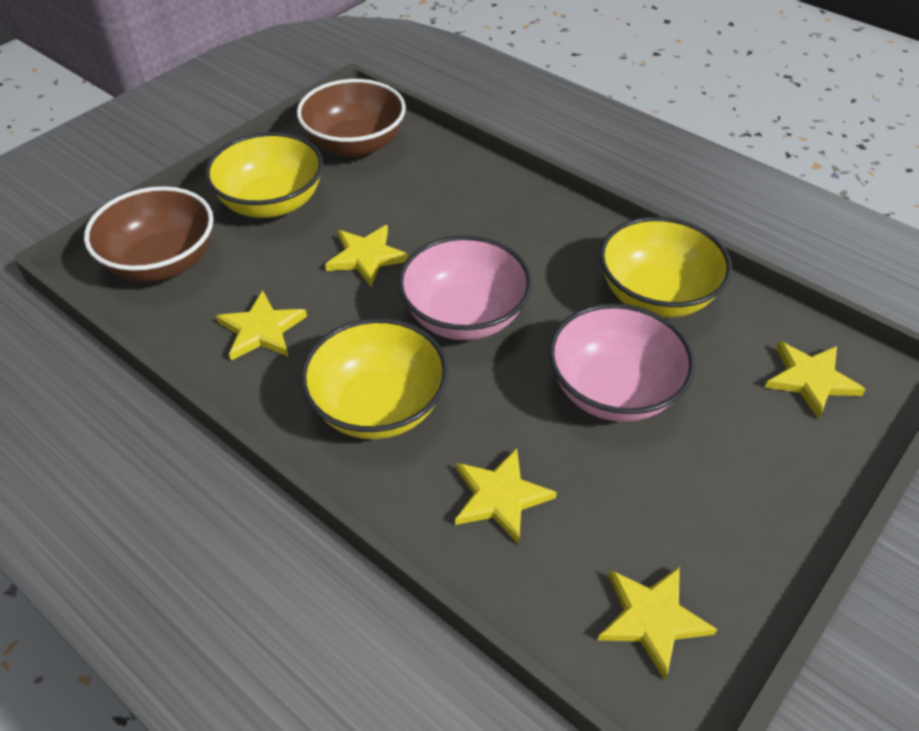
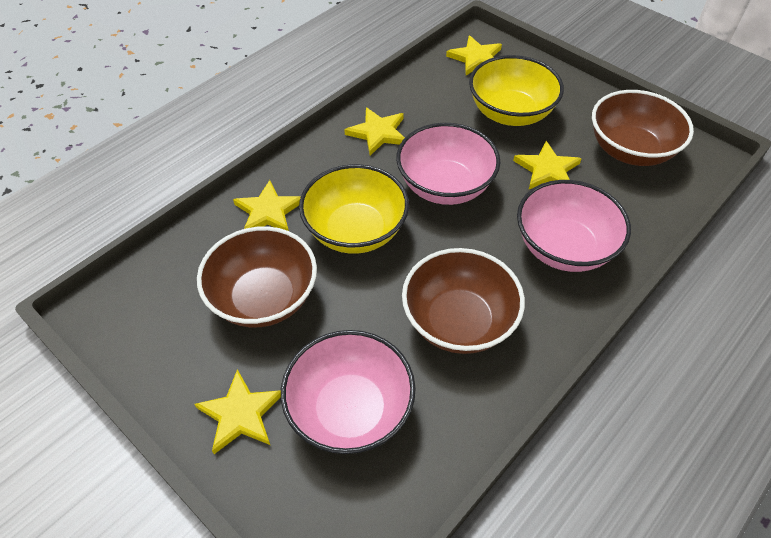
brown bowl: [84,186,214,282] [297,79,406,157] = 2 -> [197,226,317,327] [402,248,525,354] [592,90,694,166] = 3
pink bowl: [398,235,532,340] [549,303,695,422] = 2 -> [281,330,416,454] [396,123,500,205] [517,180,631,272] = 3
yellow bowl: [205,132,323,218] [301,318,448,439] [599,217,732,318] = 3 -> [299,164,409,254] [469,55,564,126] = 2

